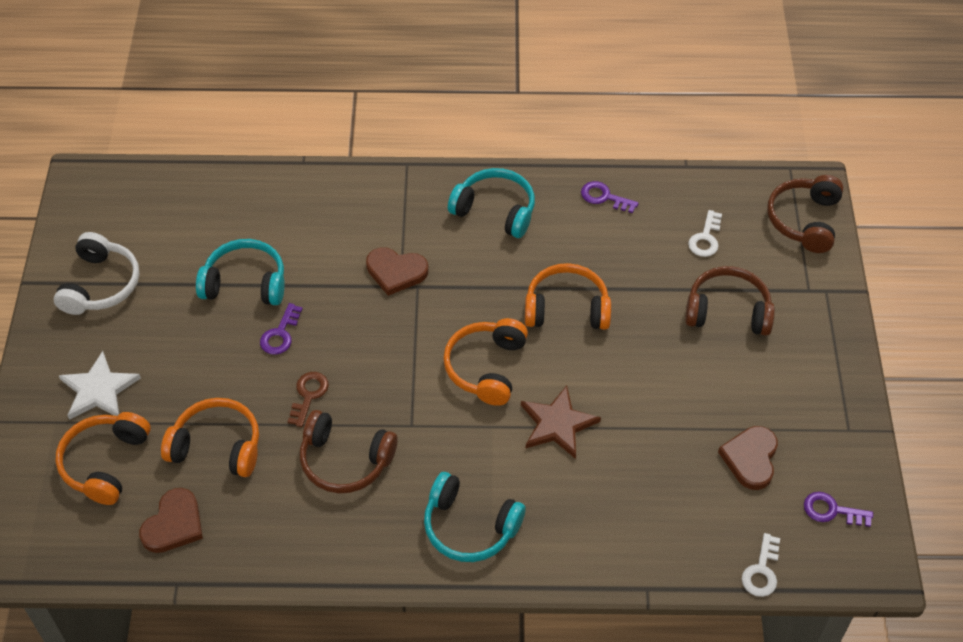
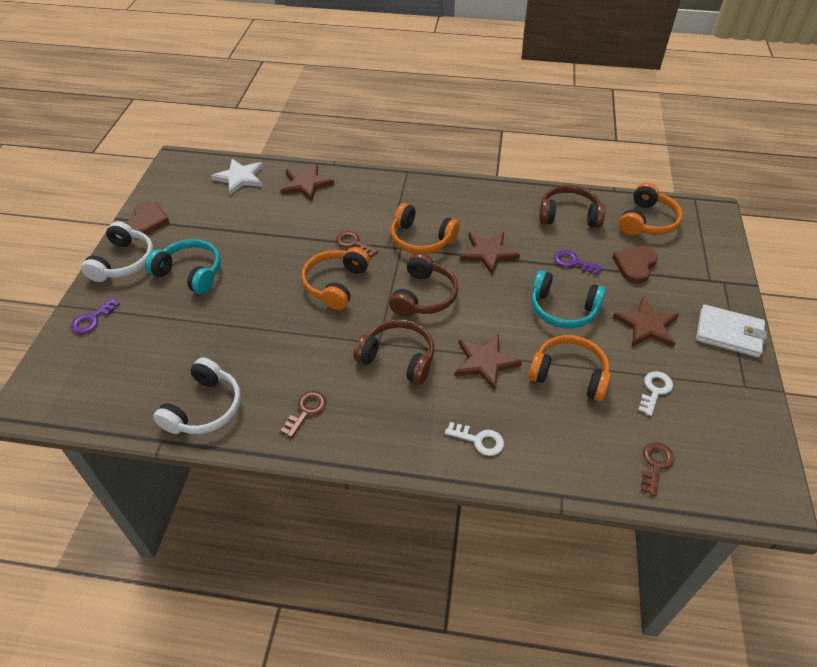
brown heart: [139,488,203,553] [366,247,429,296] [718,426,778,490] = 3 -> [126,201,170,235] [612,246,658,284] = 2
brown key: [288,372,329,427] = 1 -> [280,391,327,438] [336,231,378,257] [641,442,674,496] = 3
brown star: [521,385,601,459] = 1 -> [281,164,335,201] [455,334,522,391] [460,232,520,274] [613,297,679,348] = 4
purple key: [260,303,303,355] [581,181,639,213] [804,492,873,527] = 3 -> [71,298,120,334] [554,250,603,275] = 2
turquoise headphones: [196,239,285,305] [424,472,526,562] [448,168,535,238] = 3 -> [145,239,221,294] [531,270,606,328] = 2
white headphones: [54,232,140,315] = 1 -> [81,221,154,282] [153,357,241,434] = 2
white wallet: none = 0 -> [696,304,767,358] = 1

